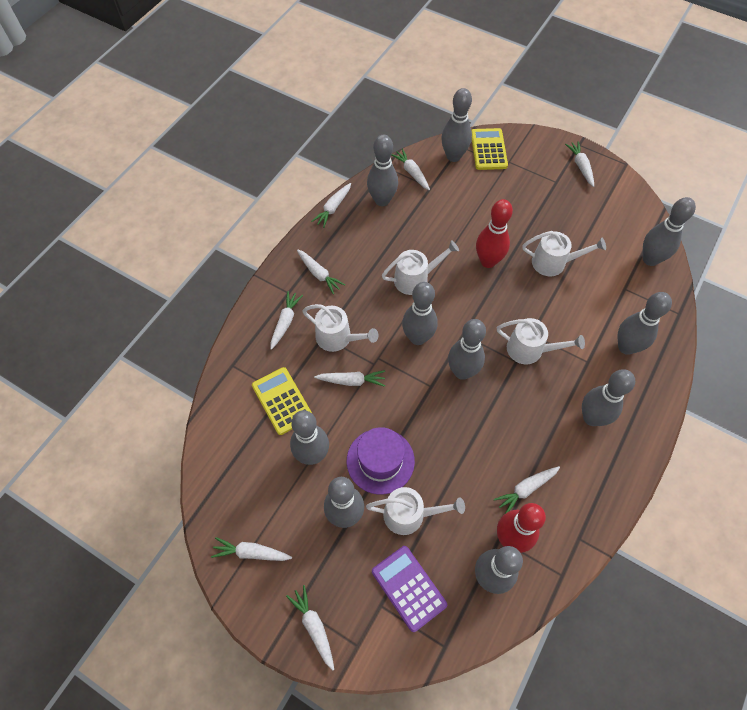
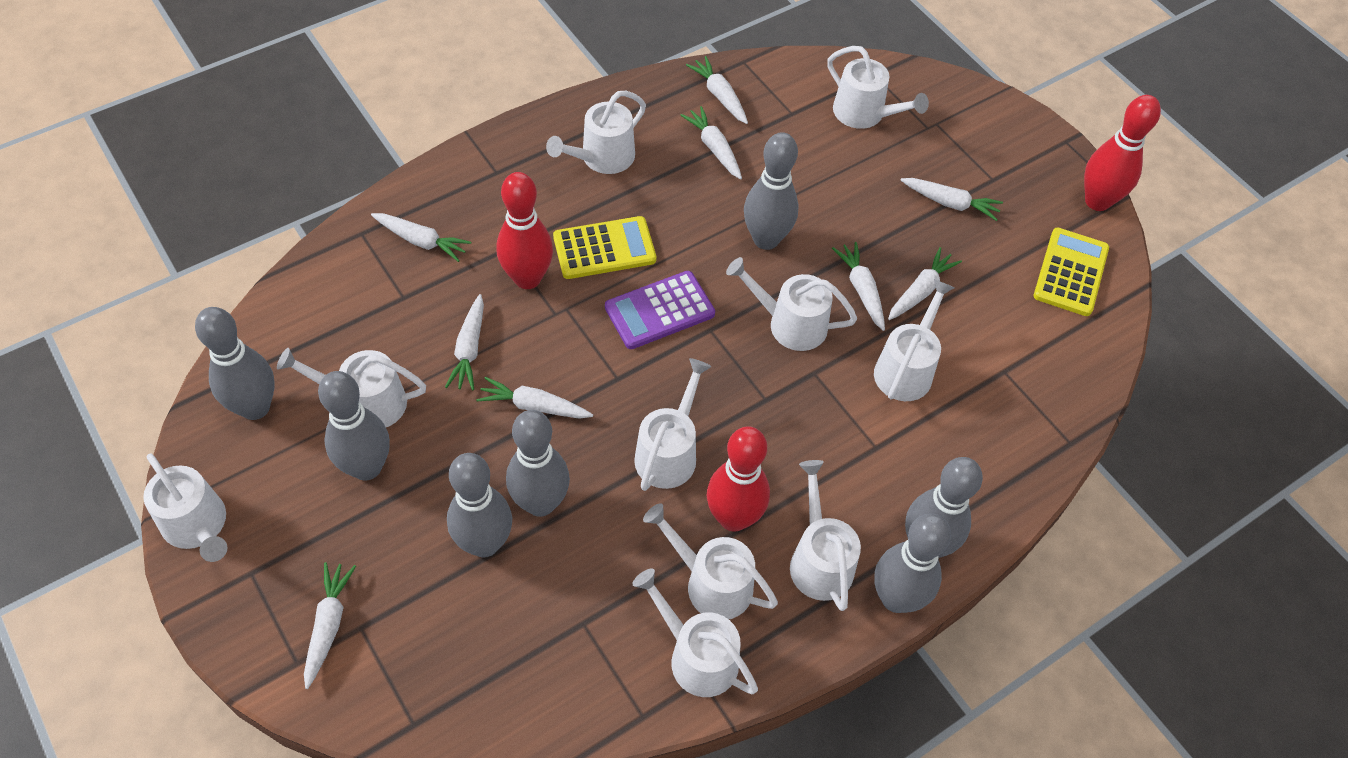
grey bowling pin: [290,410,329,465] [324,477,364,528] [367,135,398,206] [402,282,438,345] [441,88,472,162] [448,319,486,380] [475,546,523,594] [582,369,635,426] [618,292,672,355] [643,197,696,266] = 10 -> [195,307,275,420] [318,371,390,481] [447,453,512,557] [506,410,570,517] [744,132,799,250] [875,514,951,613] [905,457,983,558] = 7
purple hat: [347,427,415,494] = 1 -> none = 0
red bowling pin: [476,199,513,268] [497,503,546,553] = 2 -> [496,172,553,289] [707,426,770,532] [1084,95,1161,211] = 3
white watering can: [302,304,378,352] [366,487,465,535] [382,240,459,295] [497,318,585,364] [522,231,606,276] = 5 -> [143,453,228,562] [277,348,426,427] [546,91,646,174] [632,568,758,697] [634,358,712,491] [643,503,778,619] [726,257,857,351] [790,460,861,611] [827,46,929,129] [874,279,955,401] = 10

